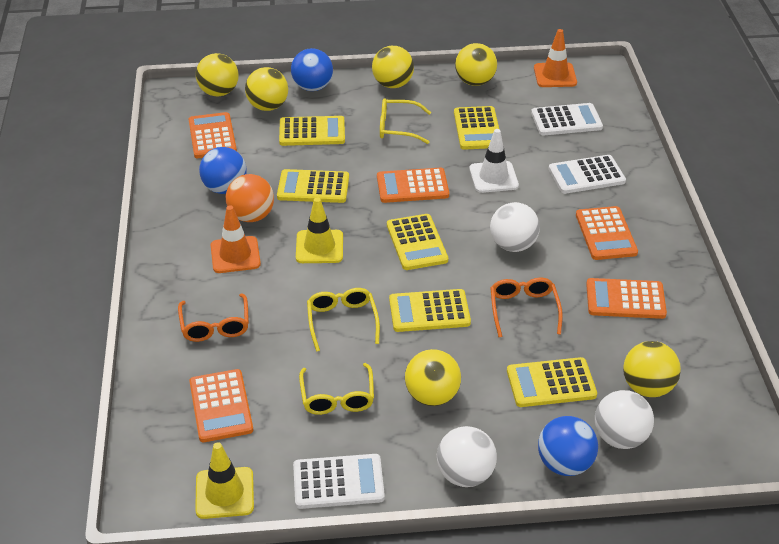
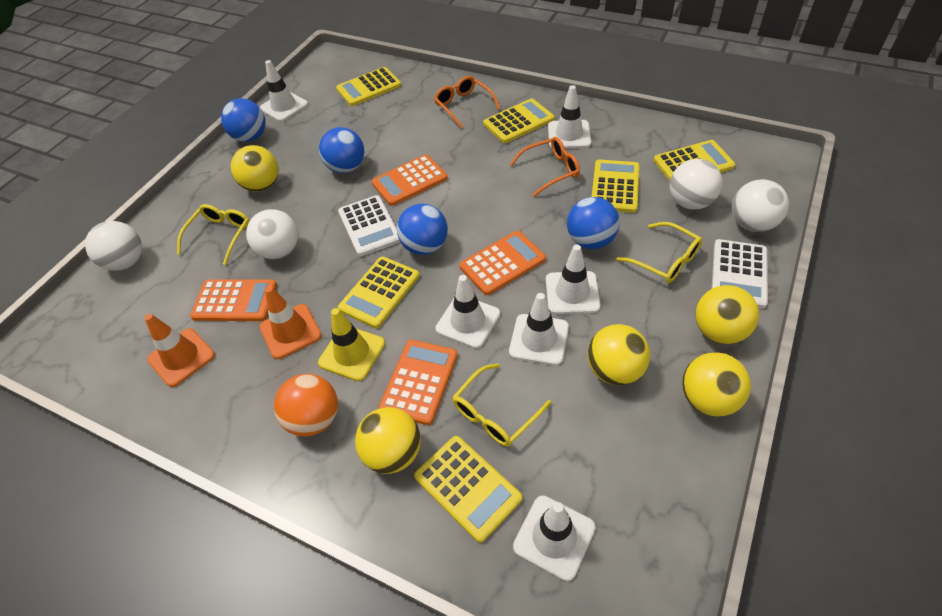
blue ball: [199,147,247,194] [291,48,333,91] [538,416,598,476] = 3 -> [221,98,266,142] [319,127,364,173] [397,204,448,255] [567,197,620,249] = 4
orange calculator: [189,112,237,158] [189,369,253,442] [377,168,449,203] [576,206,638,260] [586,278,667,319] = 5 -> [190,279,277,321] [371,154,448,206] [379,340,458,425] [460,231,546,295] = 4
white ball: [437,426,497,487] [490,202,540,252] [595,390,654,449] = 3 -> [85,221,142,271] [246,209,299,260] [670,159,722,210] [732,179,789,232] = 4
white calculator: [293,454,385,509] [531,103,603,136] [548,155,626,194] = 3 -> [338,195,400,256] [712,239,768,308] = 2
white traffic cone: [469,129,519,193] = 1 -> [260,60,308,122] [435,275,500,349] [509,293,569,365] [513,495,596,581] [546,245,601,314] [548,85,591,148] = 6
yellow ball: [196,53,239,96] [245,67,288,111] [372,46,414,88] [405,349,461,406] [455,43,497,86] [623,341,681,397] = 6 -> [231,145,278,192] [355,407,421,474] [588,324,650,385] [682,352,751,417] [695,285,759,344] = 5
yellow traffic cone: [195,442,254,519] [296,198,343,263] = 2 -> [318,308,385,381] = 1

